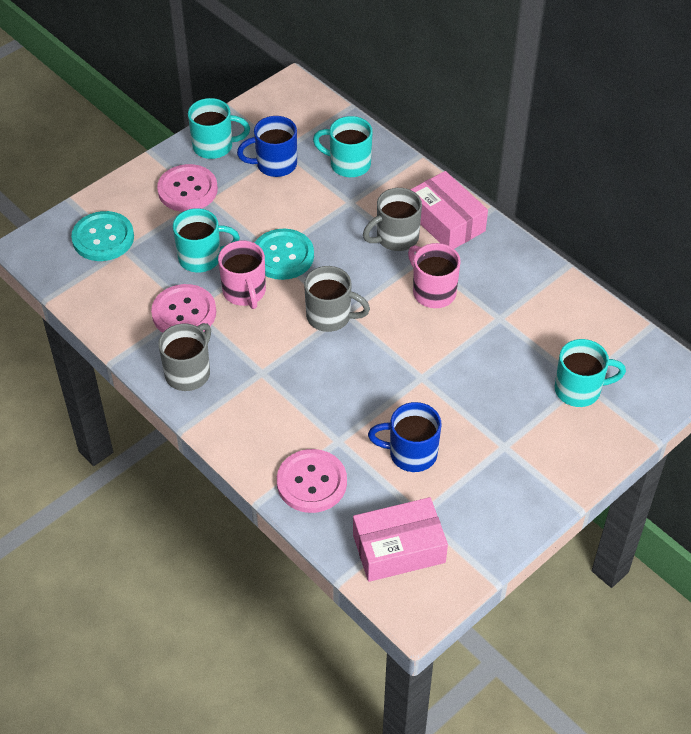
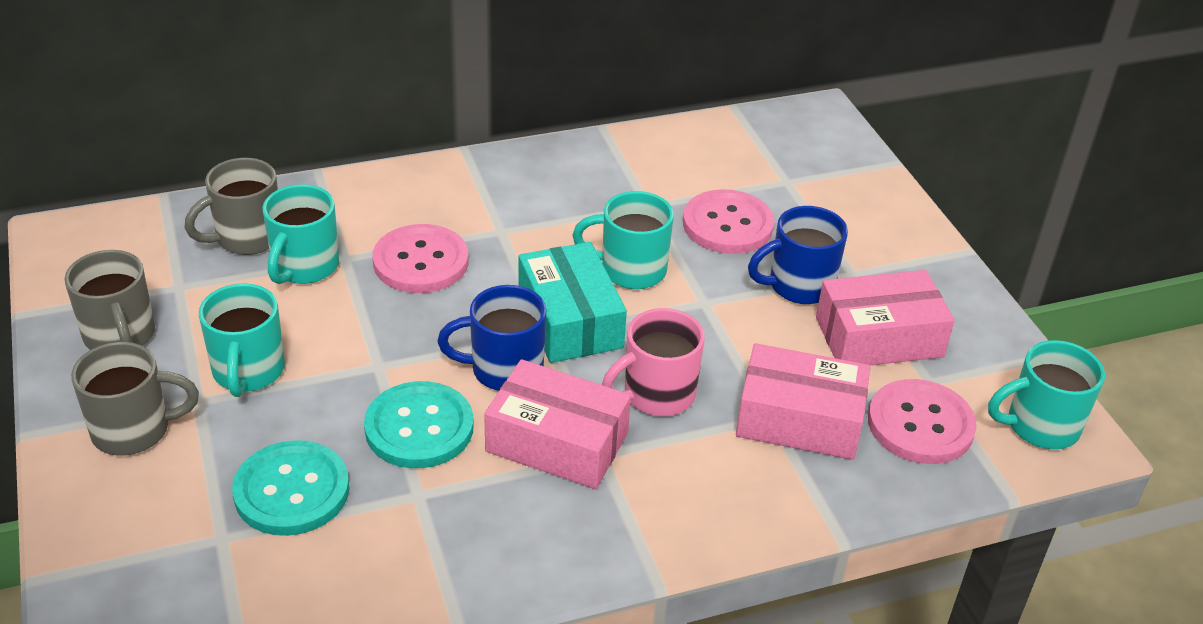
pink box: [353,497,448,582] [410,171,488,249] = 2 -> [484,359,631,489] [736,343,870,460] [816,270,955,365] = 3
pink mug: [218,241,266,309] [408,243,461,308] = 2 -> [602,308,705,416] = 1
turquoise box: none = 0 -> [519,242,627,363] = 1

